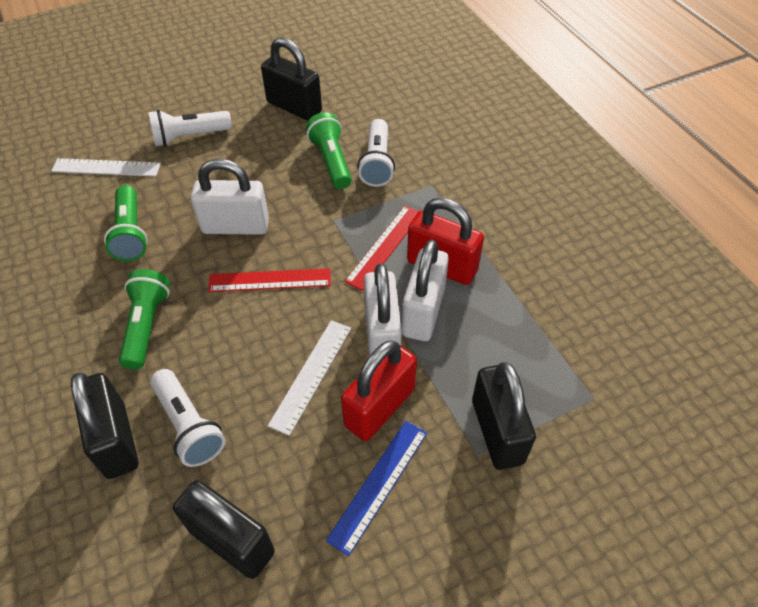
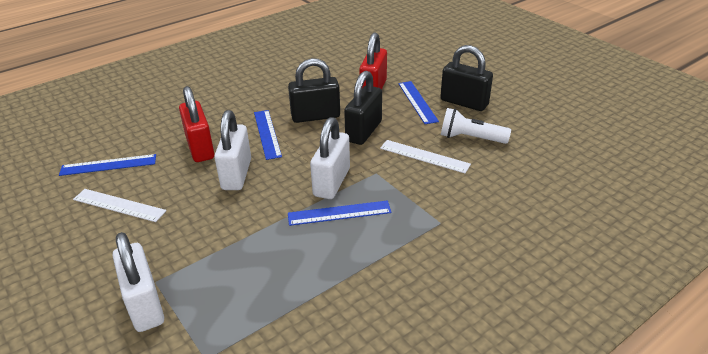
black padlock: [71,372,138,479] [173,480,275,579] [261,37,322,121] [472,362,536,470] = 4 -> [288,58,340,123] [344,71,382,145] [440,45,493,111] = 3
blue ruler: [326,421,427,556] = 1 -> [59,154,156,176] [254,110,282,160] [288,200,392,226] [398,81,439,124] = 4
green flashlight: [104,185,148,261] [119,269,170,369] [306,112,352,189] = 3 -> none = 0
red ruler: [208,268,331,292] [345,206,419,291] = 2 -> none = 0
white flashlight: [148,110,232,146] [150,369,226,467] [357,119,395,187] = 3 -> [441,108,511,144] = 1

